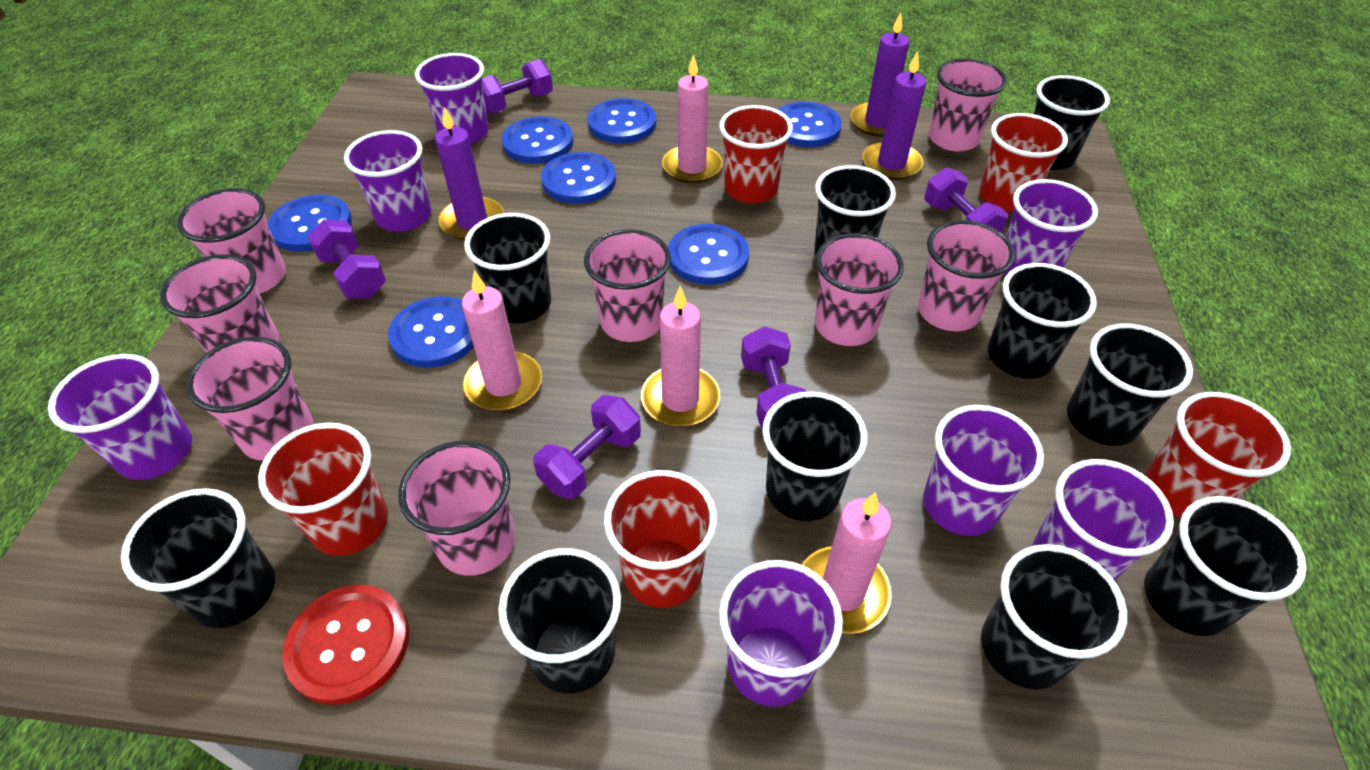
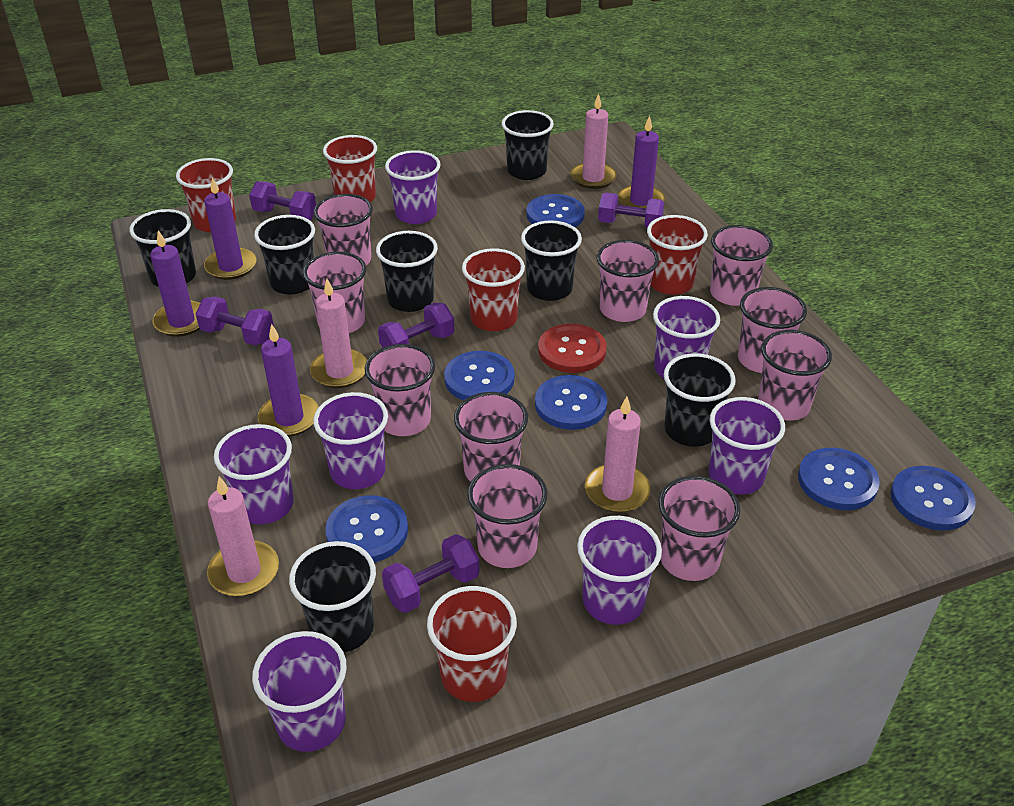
black cup: [121,488,275,628] [464,213,551,323] [498,548,621,693] [762,391,867,521] [814,165,896,254] [981,544,1127,689] [988,263,1097,379] [1034,75,1110,170] [1067,324,1193,446] [1144,496,1307,636] = 10 -> [130,209,196,287] [254,215,315,295] [289,541,376,652] [376,231,438,312] [502,110,554,180] [521,220,582,301] [664,353,736,447] = 7
blue button: [268,194,352,252] [388,296,474,368] [502,116,574,164] [541,152,616,204] [587,98,656,144] [668,224,749,285] [777,102,842,147] = 7 -> [325,495,408,563] [444,351,515,401] [526,194,585,227] [535,375,607,430] [798,448,880,510] [891,466,976,531] = 6
pink cup: [160,255,279,353] [177,188,286,293] [186,336,313,461] [398,441,515,576] [584,229,671,342] [815,233,904,346] [918,220,1015,331] [929,58,1007,151] = 8 -> [303,251,366,333] [314,194,373,265] [365,344,435,436] [454,392,528,482] [467,464,548,568] [597,240,659,322] [659,476,740,581] [710,225,773,306] [738,287,807,373] [758,330,832,421] = 10
purple candle: [435,107,504,240] [850,12,909,137] [862,51,926,180] = 3 -> [150,230,200,337] [204,177,257,280] [258,324,319,437] [618,115,665,208] = 4

